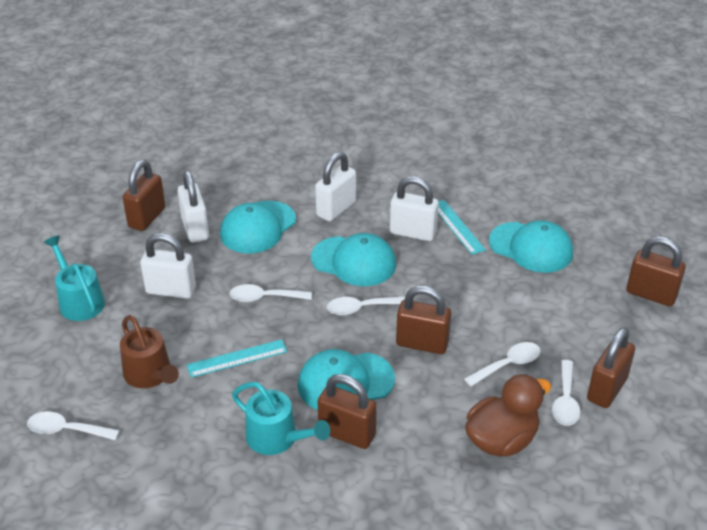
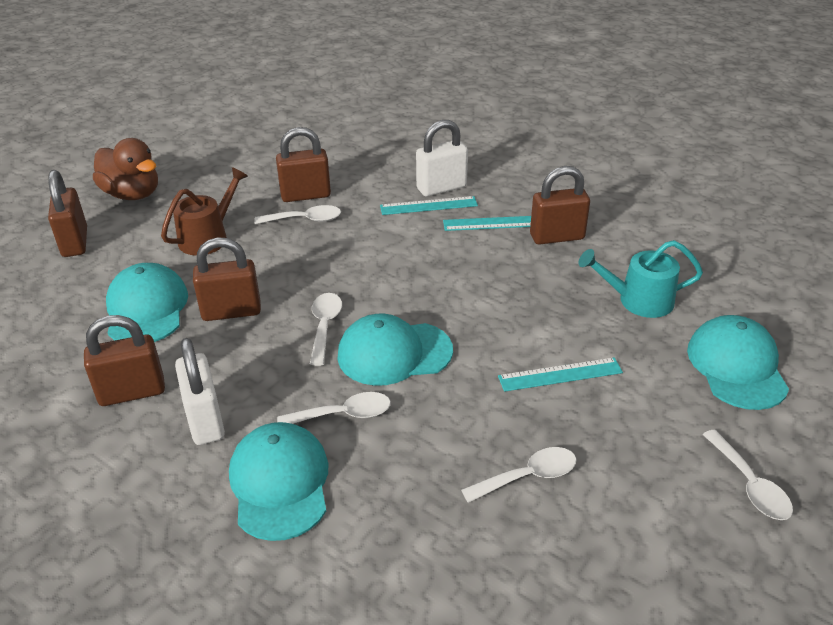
turquoise ruler: [187,339,287,378] [438,200,486,255] = 2 -> [380,196,478,215] [443,216,531,231] [498,357,623,392] = 3
turquoise watering can: [44,235,105,321] [232,382,330,455] = 2 -> [578,240,703,318] = 1
white padlock: [140,233,196,299] [178,171,209,243] [315,152,356,221] [390,177,439,241] = 4 -> [175,338,225,445] [416,120,468,196] = 2

